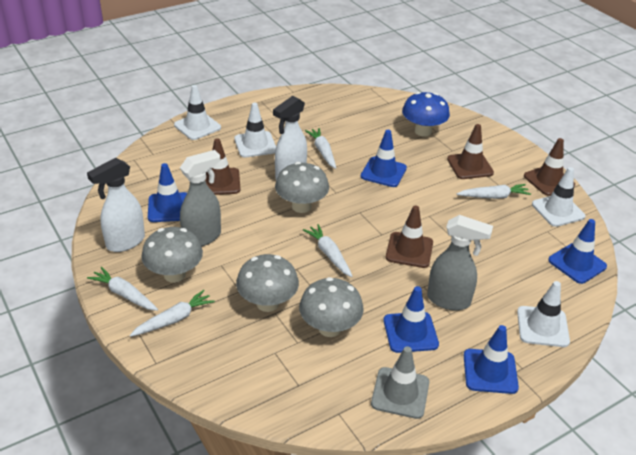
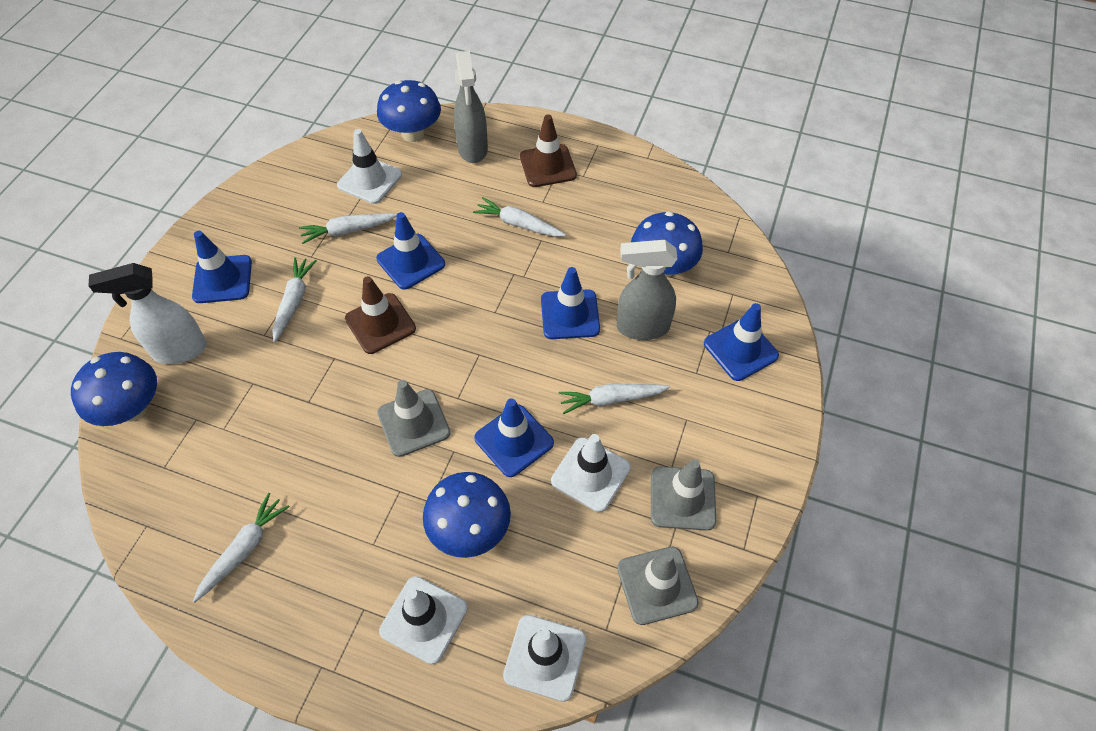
blue mushroom: [402,92,450,137] = 1 -> [71,352,157,426] [377,80,441,142] [423,472,511,558] [631,211,703,278] = 4
brown traffic cone: [205,138,240,195] [386,205,433,268] [447,124,494,179] [524,138,575,196] = 4 -> [345,276,416,354] [520,114,577,187] = 2
grey mushroom: [141,227,203,283] [236,254,299,312] [275,162,329,213] [299,277,364,337] = 4 -> none = 0
grey traffic cone: [371,346,429,419] = 1 -> [377,380,450,457] [617,546,699,625] [651,459,716,531] = 3
white spray bottle: [87,158,145,252] [273,96,307,180] = 2 -> [89,263,207,364] = 1

